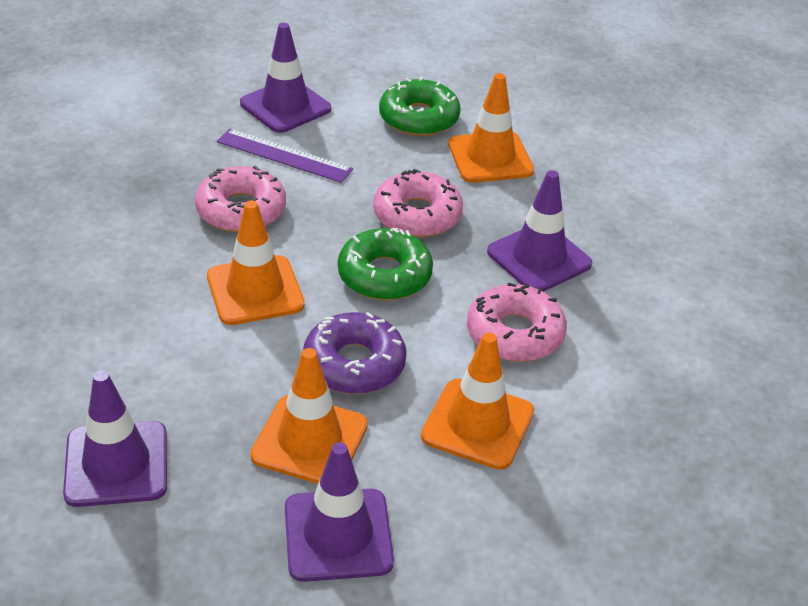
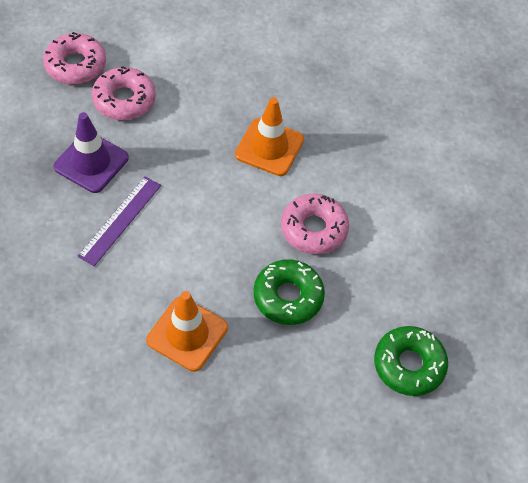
orange traffic cone: [207,200,305,325] [250,348,368,484] [421,333,534,470] [448,73,534,183] = 4 -> [146,291,228,372] [235,97,304,176] = 2
purple donut: [303,312,407,394] = 1 -> none = 0
purple traffic cone: [63,370,167,507] [240,23,331,133] [285,442,394,582] [487,170,592,292] = 4 -> [53,112,129,193] = 1

